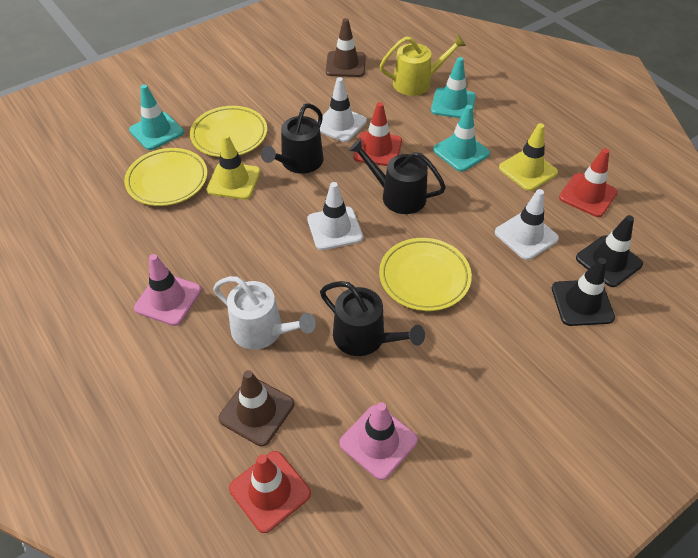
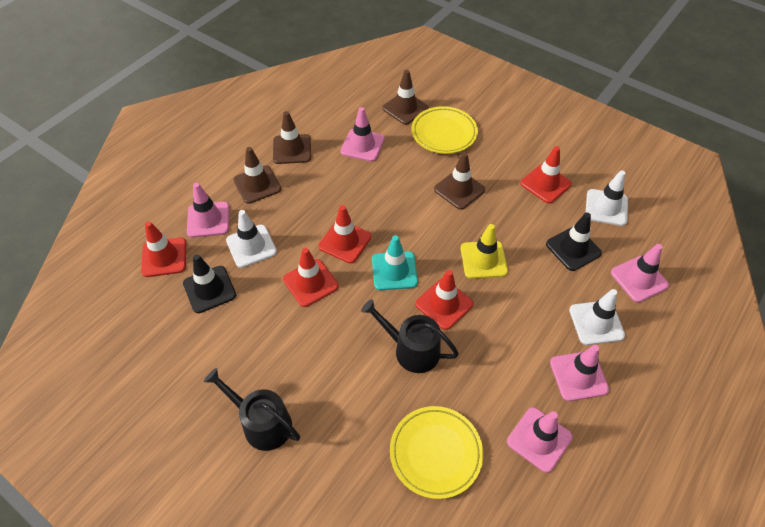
black watering can: [261,103,323,174] [320,281,425,356] [349,139,446,214] = 3 -> [204,368,300,451] [361,299,459,373] = 2
brown traffic cone: [218,370,294,446] [326,18,366,77] = 2 -> [233,147,281,204] [273,111,311,164] [382,70,429,125] [434,152,485,210] = 4
pink traffic cone: [134,254,201,326] [339,402,418,480] = 2 -> [187,183,229,238] [340,107,385,162] [507,407,573,473] [550,345,609,401] [611,244,669,302] = 5
red traffic cone: [229,451,311,533] [353,102,402,166] [559,148,618,217] = 3 -> [141,221,186,277] [283,248,339,307] [319,205,371,263] [415,270,474,330] [520,146,572,203] = 5
turquoise traffic cone: [129,84,184,150] [431,57,476,118] [433,105,490,172] = 3 -> [372,235,418,290] = 1
white watering can: [213,276,316,350] = 1 -> none = 0
yellow plate: [124,148,207,206] [190,106,267,157] [379,238,472,311] = 3 -> [390,406,483,499] [411,106,478,154] = 2
yellow traffic cone: [206,134,260,200] [499,123,558,191] = 2 -> [461,224,508,279] = 1
yellow watering can: [380,35,466,96] = 1 -> none = 0

